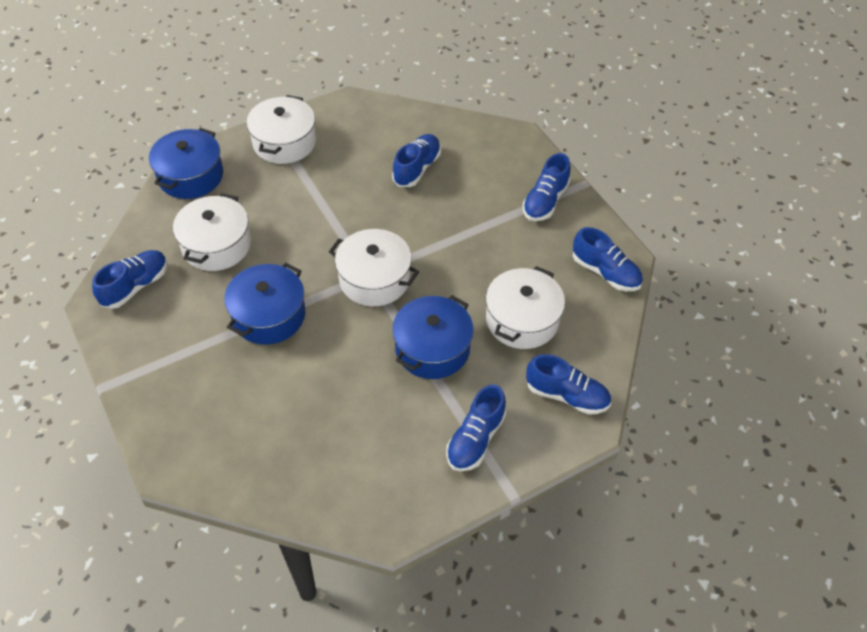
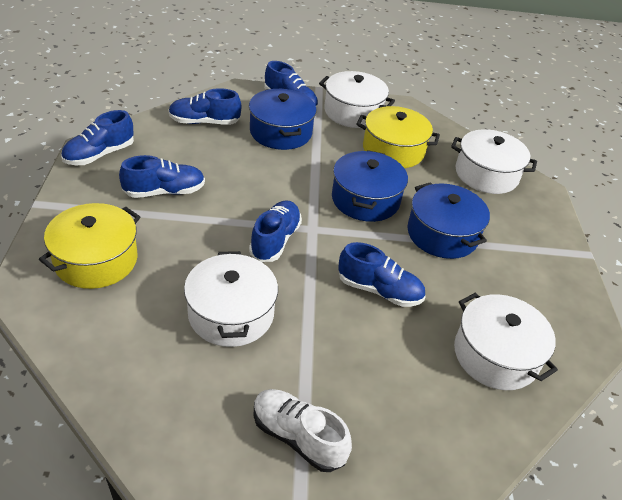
white shoe: none = 0 -> [253,389,352,472] = 1
yellow pot: none = 0 -> [39,203,140,289] [356,106,440,168] = 2

